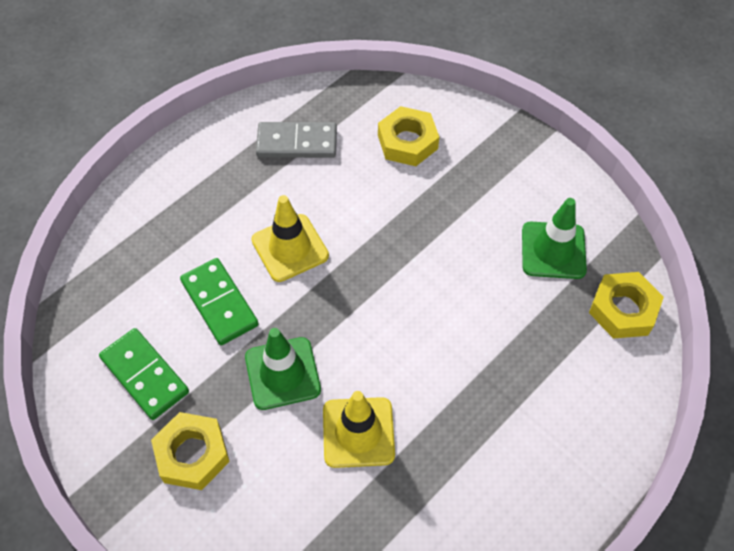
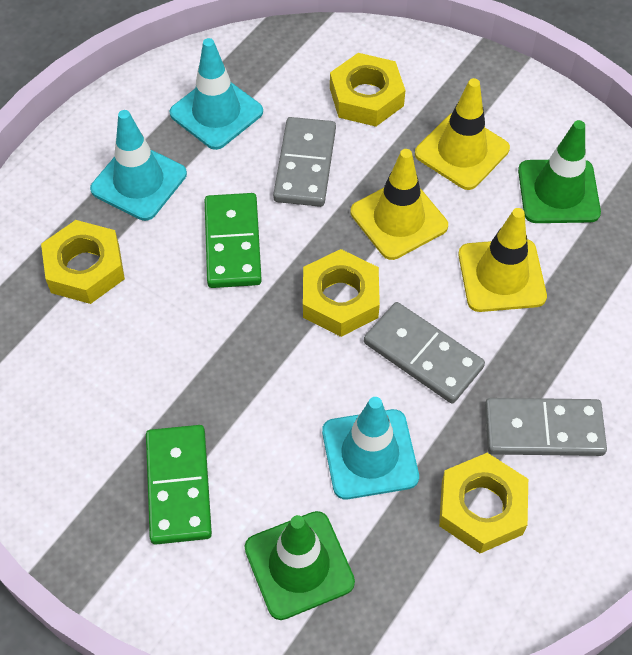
grey domino: [256,122,337,158] = 1 -> [273,117,336,207] [364,302,485,403] [485,398,607,456] = 3
turquoise traffic cone: none = 0 -> [90,110,187,221] [170,38,263,150] [322,397,419,499] = 3
yellow nut: [151,412,230,490] [378,106,439,166] [589,272,664,339] = 3 -> [41,220,125,304] [303,249,380,337] [330,53,405,127] [439,453,528,553] = 4
yellow traffic cone: [251,195,329,282] [323,391,395,468] = 2 -> [351,149,448,260] [415,78,510,190] [458,208,547,312] = 3

